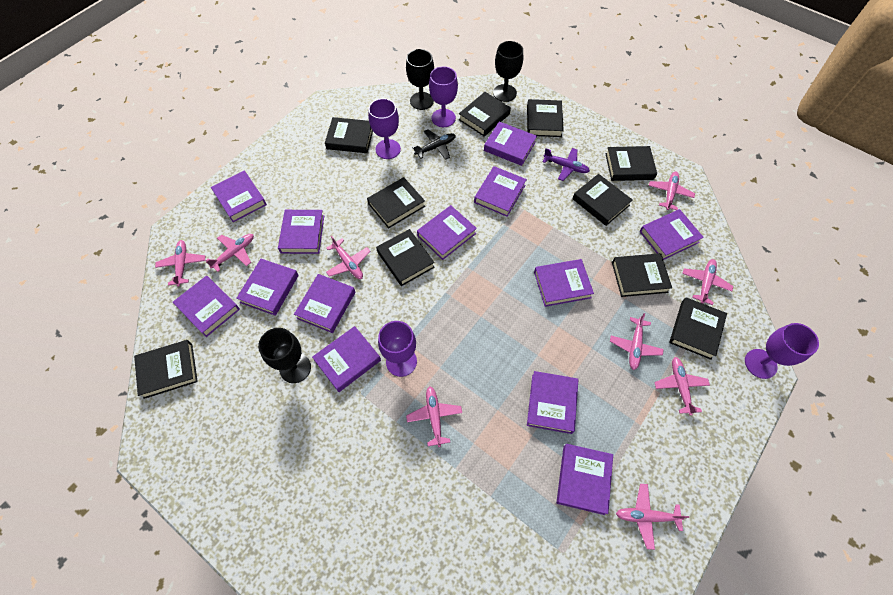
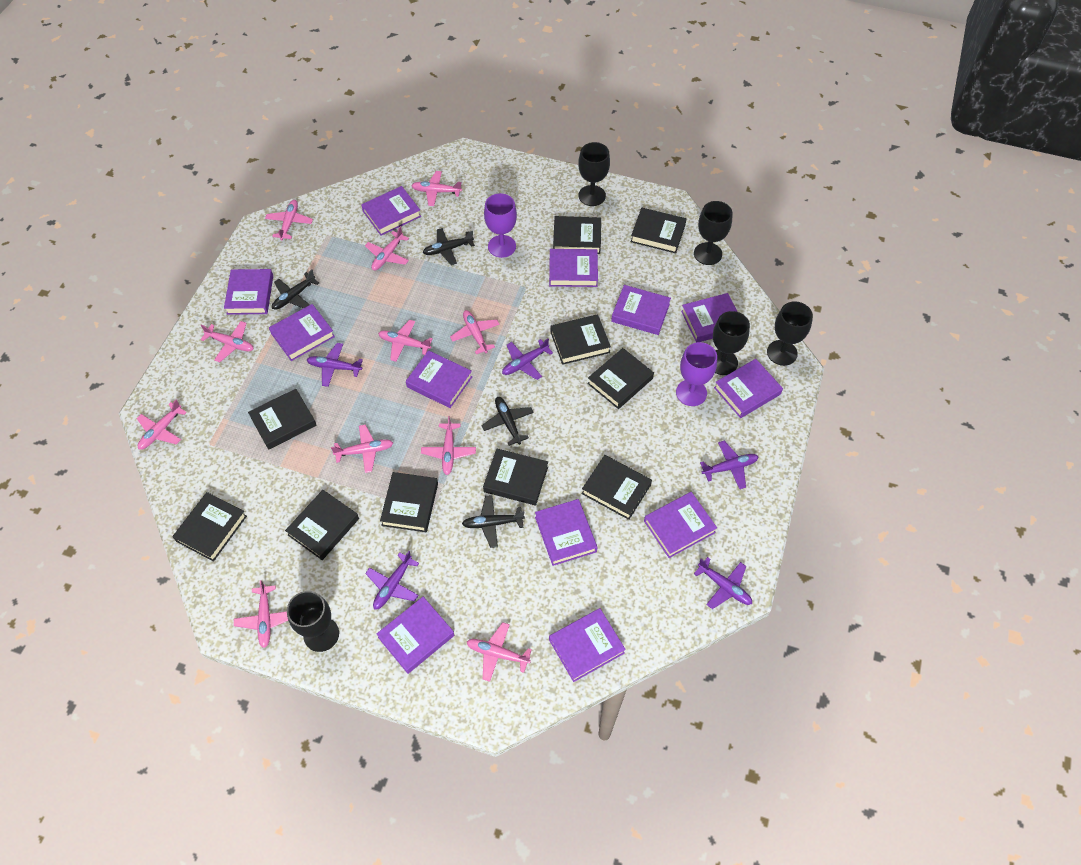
black goblet: [258,328,311,383] [406,49,434,110] [493,41,523,102] = 3 -> [287,591,339,652] [578,142,610,206] [694,201,733,265] [713,311,750,375] [767,301,813,366] = 5
black plane: [412,129,456,160] = 1 -> [272,270,319,310] [423,228,475,265] [462,495,525,548] [481,397,534,446] = 4
pink plane: [155,240,205,287] [206,234,254,272] [326,236,370,279] [406,386,462,447] [610,313,664,370] [616,484,689,550] [649,171,695,210] [654,357,710,416] [682,259,733,305] = 9 -> [136,399,187,450] [200,321,254,362] [234,580,288,648] [265,200,313,240] [331,425,393,473] [365,226,409,270] [378,320,433,362] [411,171,462,206] [421,416,476,475] [450,310,500,354] [467,622,532,682] = 11
purple book: [173,276,240,337] [211,171,267,222] [236,259,299,316] [278,210,324,254] [294,274,355,333] [312,326,381,392] [417,205,477,260] [474,166,527,217] [484,121,537,166] [527,371,578,434] [534,259,594,307] [556,444,613,515] [639,209,704,260] = 13 -> [224,269,273,315] [269,304,335,361] [361,186,421,235] [377,597,454,674] [406,350,472,408] [535,499,597,566] [549,249,598,287] [549,608,626,682] [611,285,671,335] [644,492,717,558] [681,293,738,342] [714,359,783,418] = 12
purple goblet: [368,98,401,159] [378,321,417,377] [429,66,458,127] [745,323,819,379] = 4 -> [484,193,517,258] [676,342,717,406] = 2
purple plane: [543,148,590,181] = 1 -> [307,343,363,387] [365,551,419,610] [502,338,553,380] [694,557,752,609] [700,441,759,489] = 5

